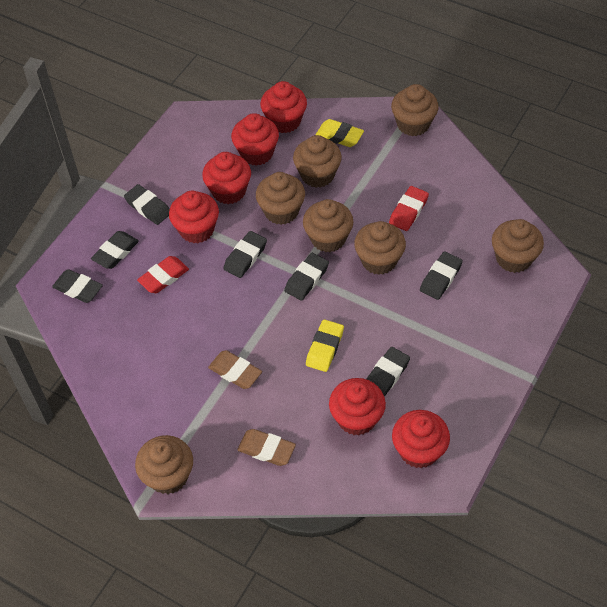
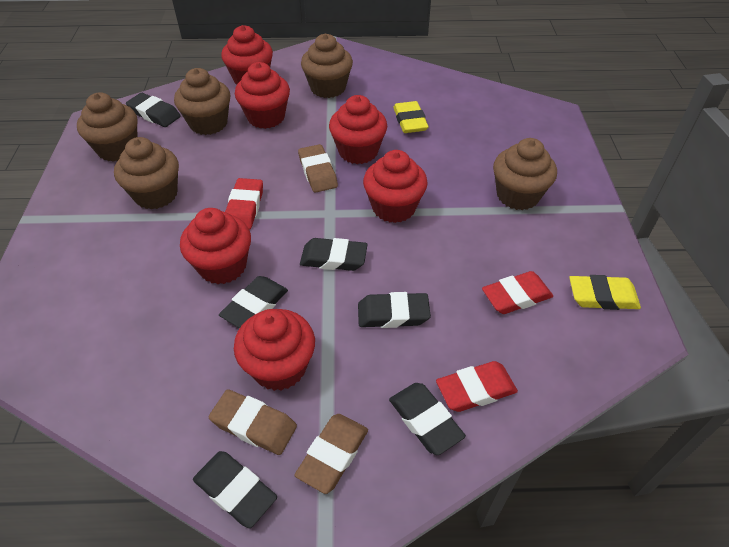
black eraser: [52,269,103,303] [91,231,139,269] [124,184,170,225] [223,231,267,278] [284,253,329,301] [366,347,410,397] [420,251,463,300] = 7 -> [126,93,181,127] [193,451,277,528] [219,276,288,329] [300,238,368,271] [358,292,431,328] [389,383,466,455] = 6
brown cupcake: [135,435,193,494] [256,172,305,225] [293,135,342,188] [303,199,353,252] [354,221,406,275] [391,84,438,136] [492,219,544,273] = 7 -> [77,92,137,161] [114,137,179,209] [174,68,231,135] [301,34,353,98] [493,138,557,210] = 5
brown eraser: [208,350,262,389] [238,429,296,466] = 2 -> [209,389,297,455] [295,414,368,494] [298,144,338,193] = 3
red eraser: [137,256,189,293] [389,186,429,231] = 2 -> [225,178,263,230] [436,361,518,412] [482,271,553,314] = 3

